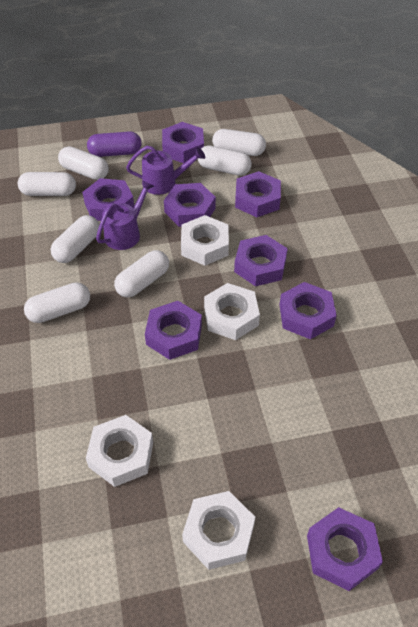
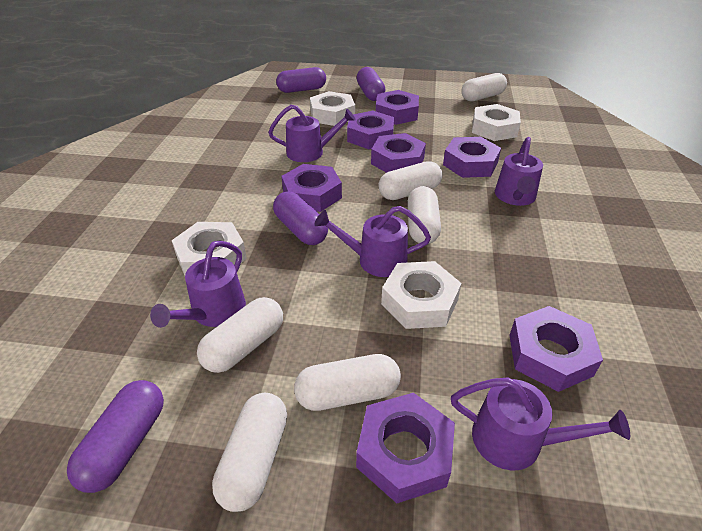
purple capsule: [87,131,142,157] = 1 -> [67,380,164,493] [273,192,328,245] [276,67,326,93] [357,67,385,101] = 4
purple nut: [82,178,134,221] [145,301,202,360] [162,122,204,163] [164,183,216,227] [234,235,288,286] [235,171,281,217] [279,282,337,339] [307,507,383,591] = 8 -> [281,164,342,212] [347,111,394,149] [356,393,455,503] [371,133,426,173] [376,90,419,125] [443,137,501,178] [509,306,603,392] = 7
purple watering can: [96,180,154,250] [126,146,205,195] = 2 -> [150,240,246,328] [268,105,356,162] [314,206,431,277] [451,377,630,470] [495,137,543,206] = 5
white capsule: [18,172,76,196] [24,282,90,323] [51,215,99,263] [58,146,109,180] [114,250,169,297] [198,146,252,176] [212,129,266,156] = 7 -> [197,297,283,373] [212,393,287,512] [294,354,401,411] [379,161,442,200] [408,186,441,244] [461,73,507,101] = 6

